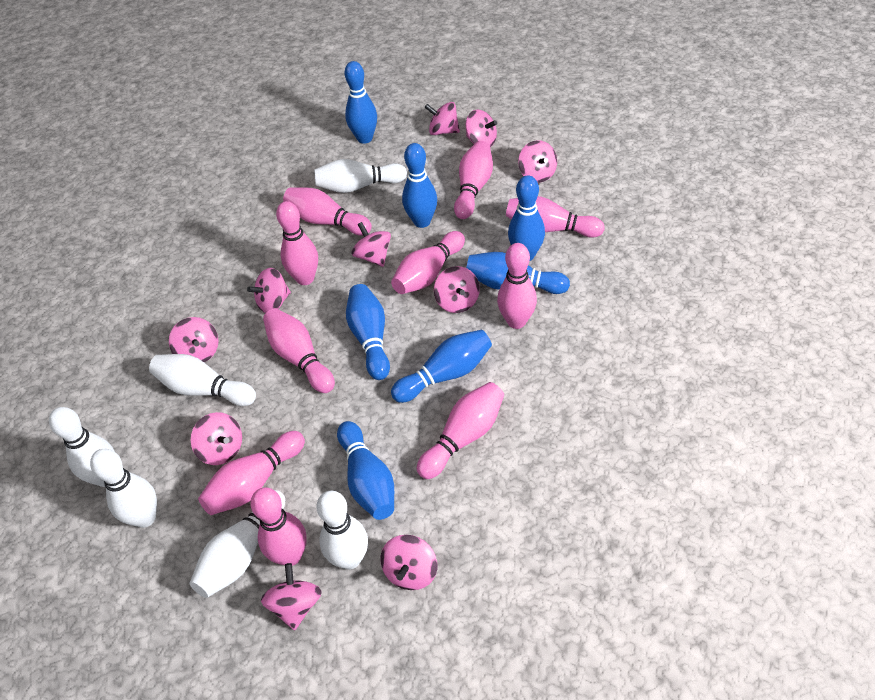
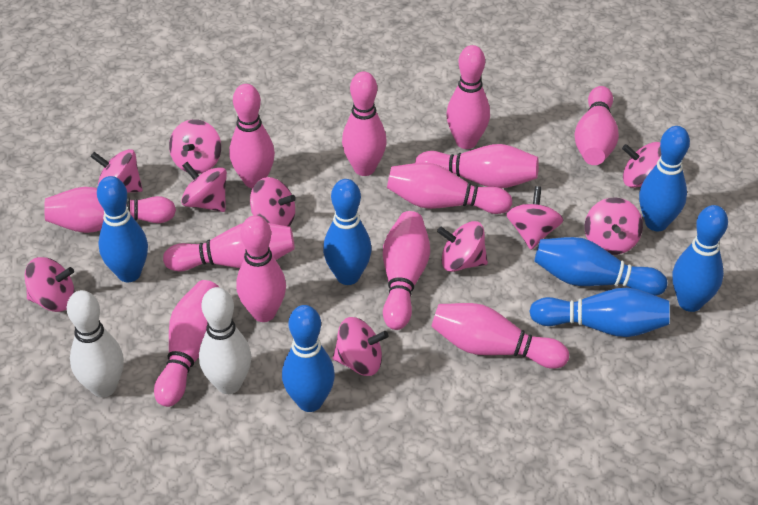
pink bowling pin: [198,431,305,515] [250,487,307,566] [263,308,335,393] [276,201,318,285] [283,187,372,236] [391,231,465,294] [417,382,504,479] [454,141,493,219] [497,243,537,329] [506,196,604,238] = 10 -> [44,187,176,233] [154,280,219,407] [163,223,295,271] [229,84,275,188] [236,215,286,322] [342,72,387,176] [383,211,430,330] [387,163,512,214] [415,144,539,188] [431,303,569,369] [446,45,490,149] [574,86,619,165] = 12
white bowling pin: [49,407,115,487] [90,449,157,528] [149,354,256,406] [190,490,285,598] [314,159,407,193] [317,491,368,570] = 6 -> [67,290,124,397] [199,287,252,394] = 2

